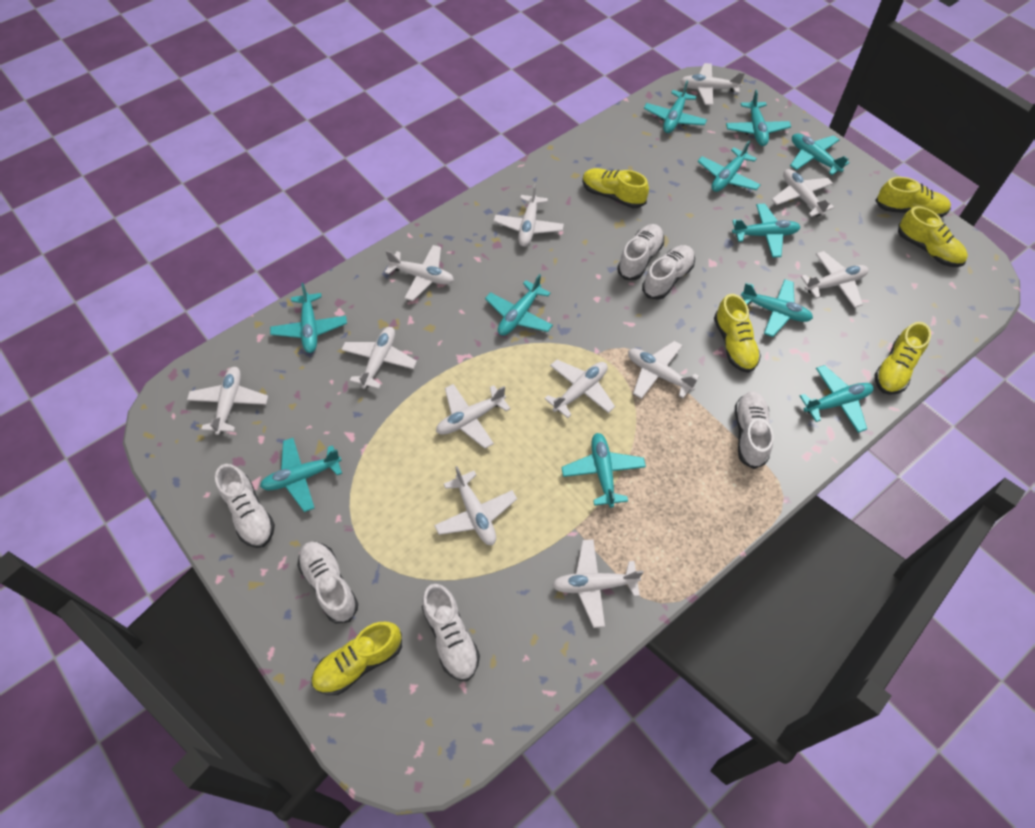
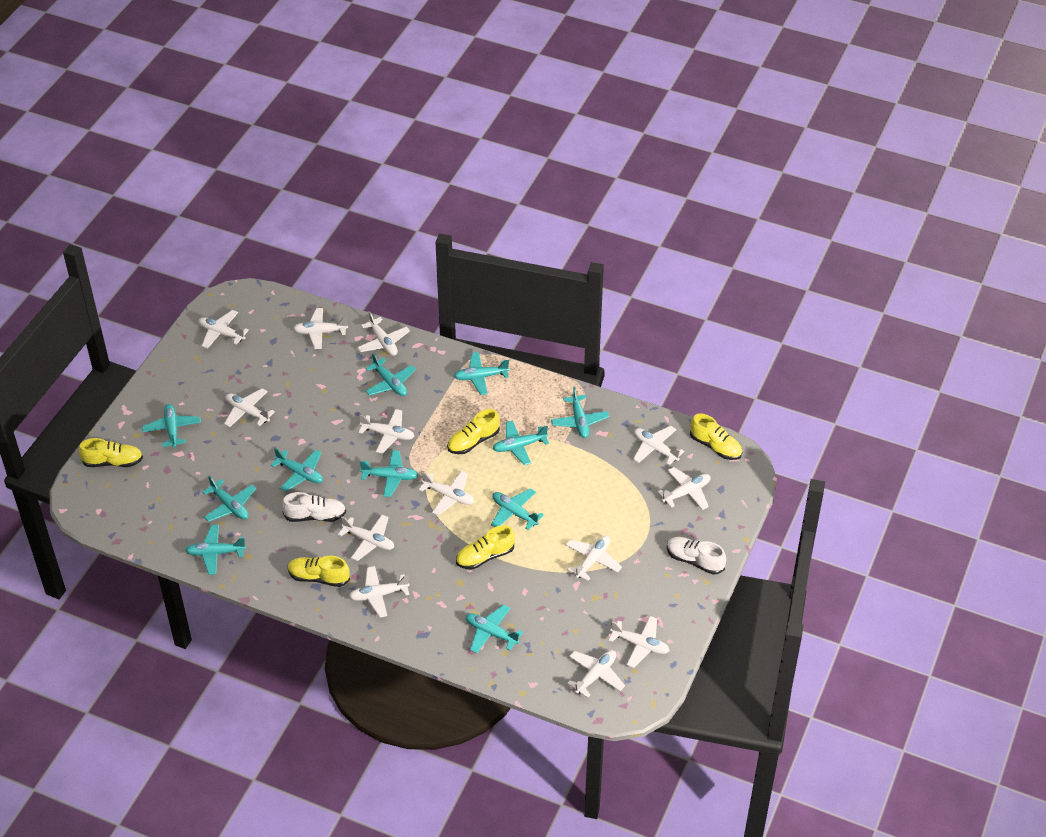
white plane: [187,367,268,435] [341,327,417,389] [385,245,454,301] [434,466,517,545] [436,384,511,449] [494,184,564,247] [544,360,615,418] [552,539,643,628] [628,341,699,399] [680,63,745,105] [772,169,834,217] [801,251,868,308] = 12 -> [199,310,249,349] [224,388,275,427] [293,308,348,349] [338,515,394,561] [349,566,410,618] [357,311,410,356] [359,409,415,454] [419,471,474,515] [566,536,622,581] [567,650,625,698] [609,616,670,668] [633,426,685,465] [657,467,711,510] = 13
white shoe: [215,464,275,548] [297,542,358,624] [422,584,480,681] [617,224,664,280] [642,245,695,300] [735,391,773,469] = 6 -> [282,492,346,522] [667,537,727,575] = 2
yellow shoe: [311,622,402,695] [582,168,649,208] [714,294,761,373] [875,177,951,218] [875,322,931,395] [898,206,968,267] = 6 -> [79,438,143,467] [288,556,350,587] [447,409,500,454] [456,525,515,569] [690,413,742,460] = 5

